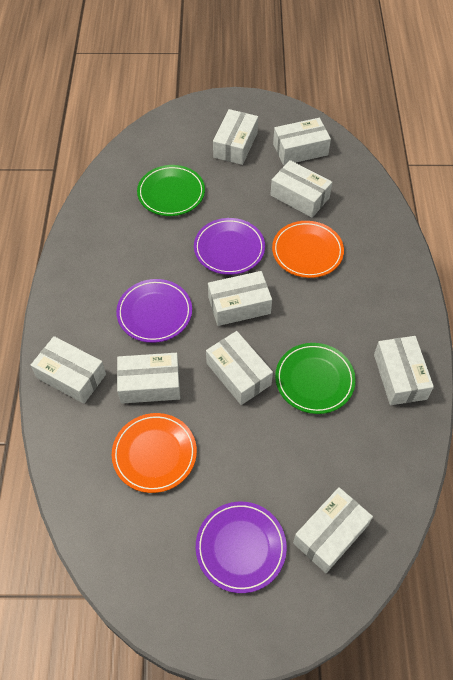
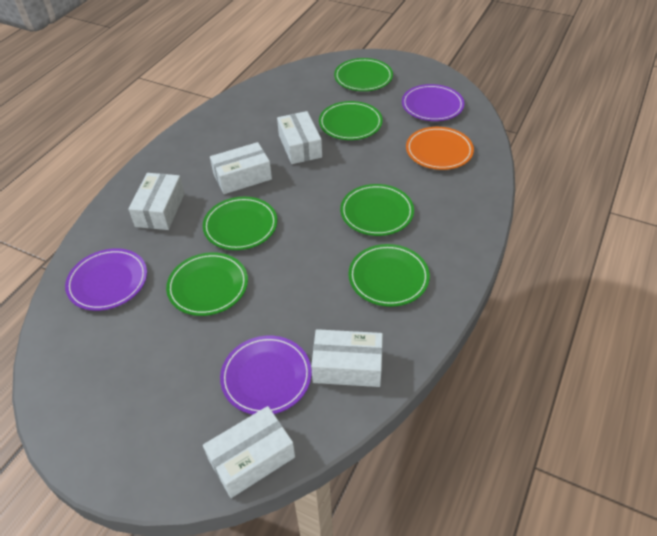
green plate: [137,165,205,216] [275,343,356,414] = 2 -> [166,252,248,316] [203,197,277,250] [319,101,383,140] [334,58,393,91] [340,184,414,236] [348,244,430,307] = 6
orange plate: [112,413,197,493] [272,221,344,278] = 2 -> [406,127,474,170] = 1
white box: [31,336,106,404] [117,353,180,404] [206,331,273,405] [208,271,272,326] [213,109,258,165] [270,160,332,218] [273,118,331,165] [293,487,373,573] [374,336,434,405] = 9 -> [128,173,185,230] [203,406,295,498] [210,142,272,194] [277,111,322,164] [311,329,383,387] = 5

